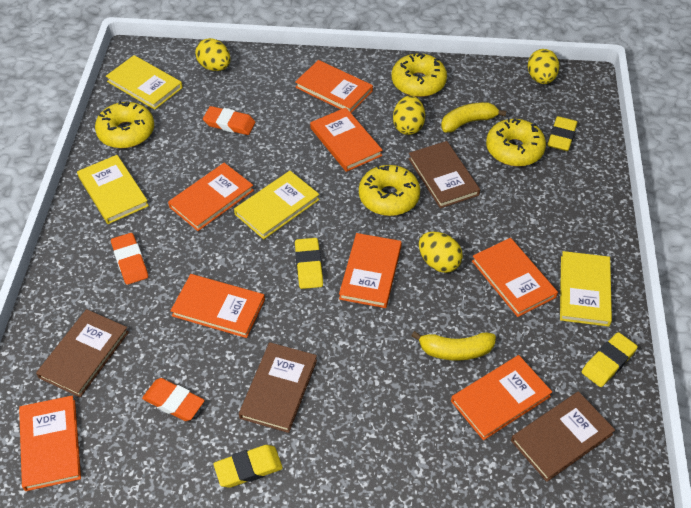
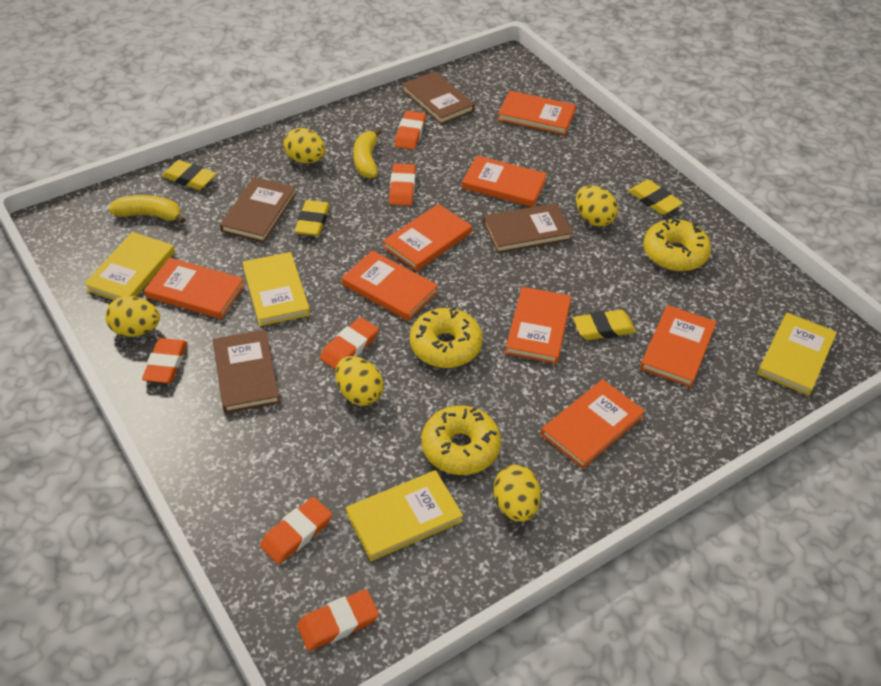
orange eraser: [111,233,148,285] [142,378,205,421] [203,106,255,135] = 3 -> [142,338,187,383] [260,497,332,564] [297,589,379,651] [320,317,379,370] [389,163,416,206] [395,110,426,150] = 6
yellow donut: [95,100,154,148] [359,165,420,216] [391,52,447,97] [486,118,546,166] = 4 -> [410,307,483,368] [422,405,501,475] [643,219,711,271] = 3
yellow egg: [195,38,230,71] [393,95,425,135] [419,232,463,273] [528,49,559,84] = 4 -> [105,296,160,337] [284,128,325,164] [335,356,384,406] [494,465,541,522] [576,185,618,227] = 5

